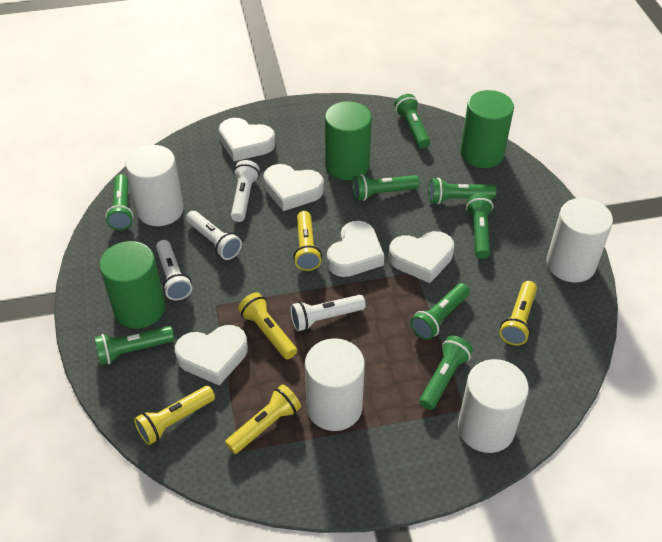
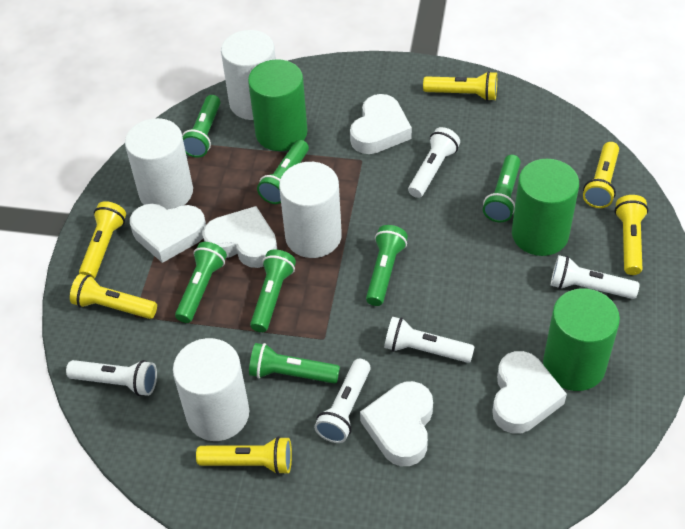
green flashlight: [94,326,174,365] [105,174,134,230] [353,174,420,201] [394,94,430,149] [410,283,470,340] [419,336,473,410] [428,178,497,204] [466,193,493,259] = 8 -> [175,242,227,323] [182,95,220,158] [249,343,340,384] [250,250,296,332] [257,140,309,204] [366,225,408,306] [483,155,521,222] = 7
white flashlight: [156,240,192,300] [186,211,242,260] [231,160,260,222] [290,295,366,331] = 4 -> [66,360,157,396] [314,359,371,443] [384,316,475,363] [408,127,460,198] [551,255,640,299] = 5
yellow flashlight: [134,386,215,445] [225,384,301,454] [238,292,297,360] [293,211,322,271] [500,281,537,346] = 5 -> [70,274,157,319] [79,201,126,279] [196,436,292,475] [423,71,497,101] [583,142,619,208] [615,195,648,275] = 6

